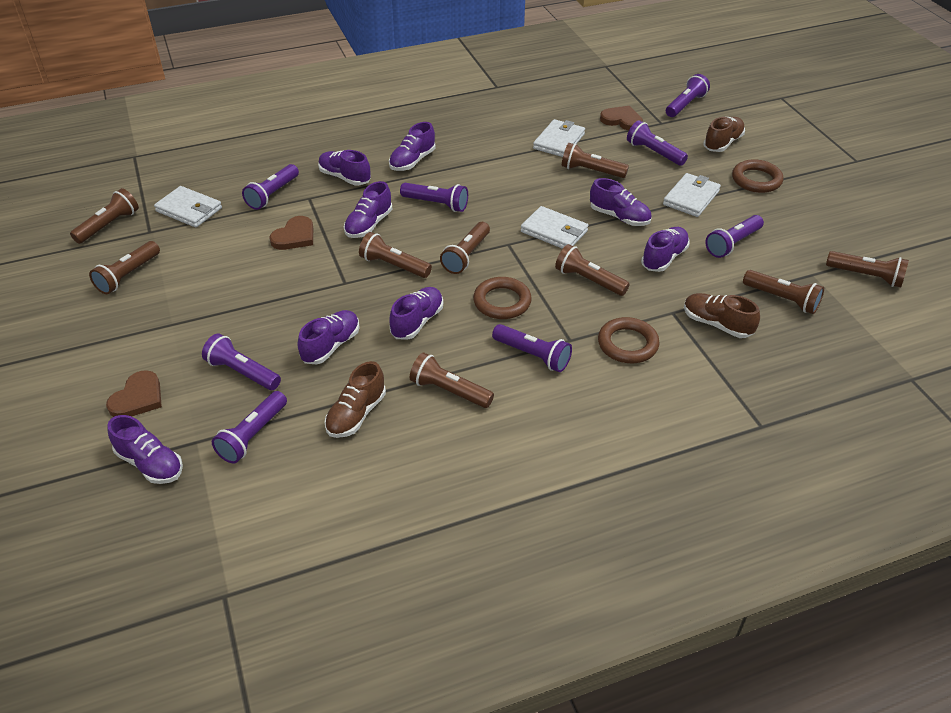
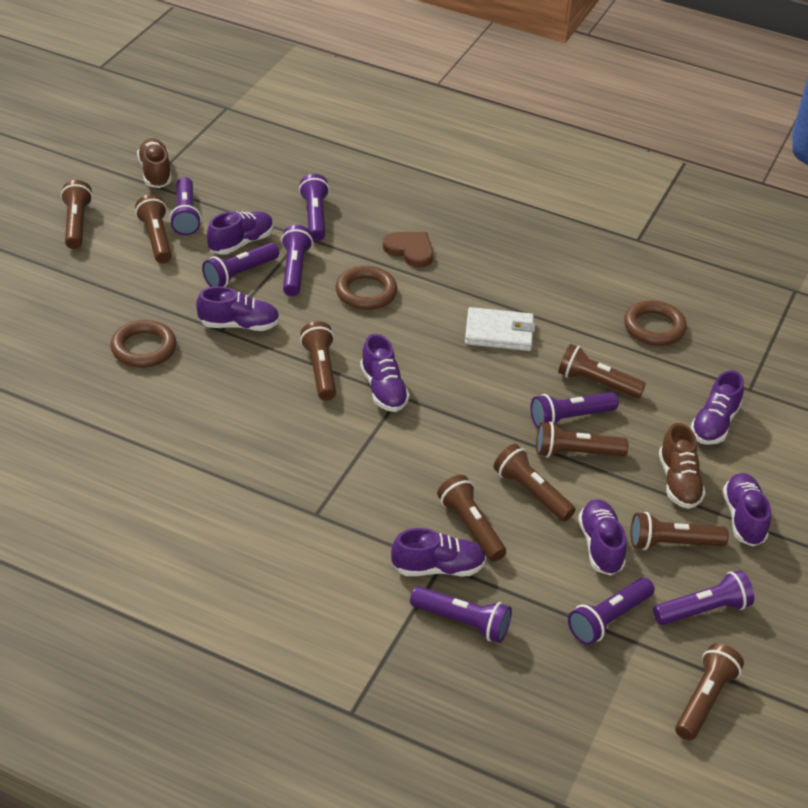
brown heart: [106,370,162,417] [269,216,313,250] [600,106,643,130] = 3 -> [383,232,434,268] = 1
brown shoe: [325,361,386,438] [684,293,760,338] [703,117,745,152] = 3 -> [137,138,172,188] [659,423,706,509] = 2
purple shoe: [108,415,183,484] [298,310,360,365] [318,150,371,185] [344,181,393,238] [389,122,435,171] [390,287,443,340] [590,178,652,226] [641,227,690,272] = 8 -> [196,286,280,331] [207,211,274,255] [360,334,410,412] [391,528,486,576] [578,499,627,575] [691,370,744,445] [723,473,771,546] = 7
white wallet: [154,186,222,227] [521,206,588,249] [533,119,585,157] [663,173,721,217] = 4 -> [465,307,535,351] = 1

